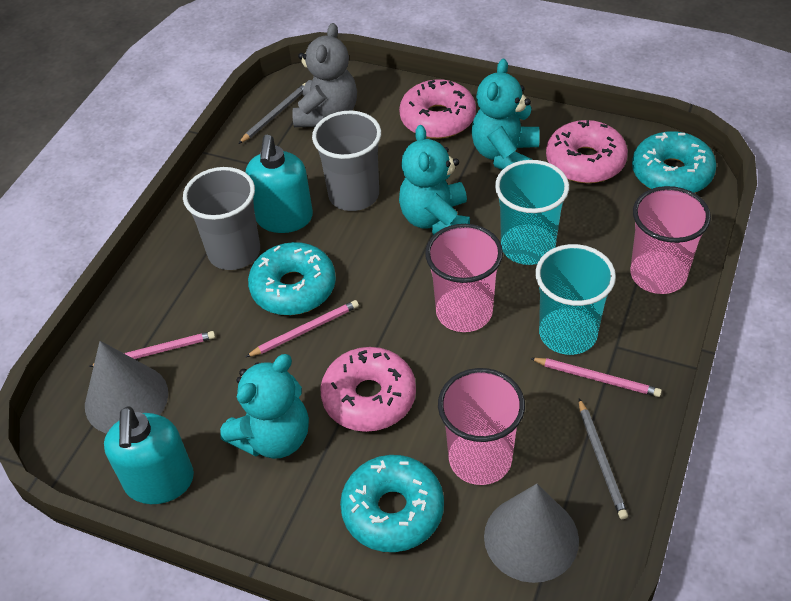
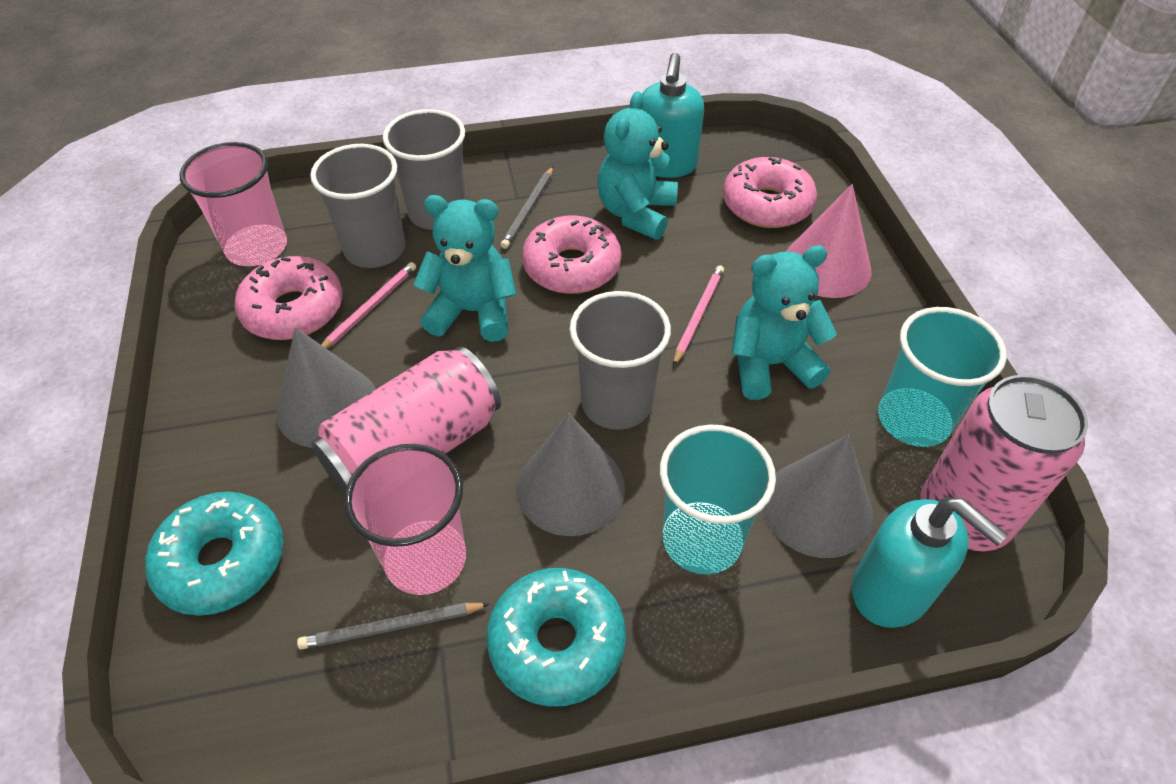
grey cone: [85,341,168,434] [484,484,579,583] = 2 -> [276,327,376,448] [517,413,625,536] [763,435,873,558] = 3
grey cup: [183,167,260,270] [312,111,381,211] = 2 -> [310,144,405,268] [383,109,467,230] [569,291,671,430] = 3
grey teddy bear: [292,23,357,127] = 1 -> none = 0
pink can: none = 0 -> [311,346,501,496] [920,375,1088,551] = 2
pink cone: none = 0 -> [786,184,872,298] = 1
pink cup: [425,224,503,332] [438,368,525,485] [630,186,711,294] = 3 -> [180,142,287,266] [344,444,466,595] = 2
pink pencil: [89,331,215,367] [246,300,359,357] [530,358,662,397] = 3 -> [321,262,416,349] [673,265,724,366] = 2
turquoise donut: [248,242,336,315] [340,455,444,552] [632,131,716,193] = 3 -> [145,492,284,616] [486,568,626,707] = 2

